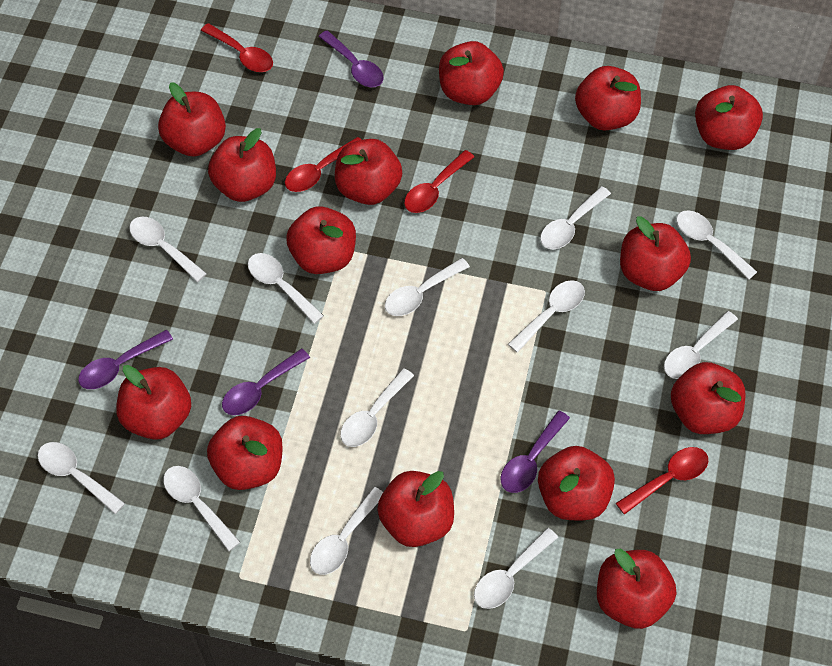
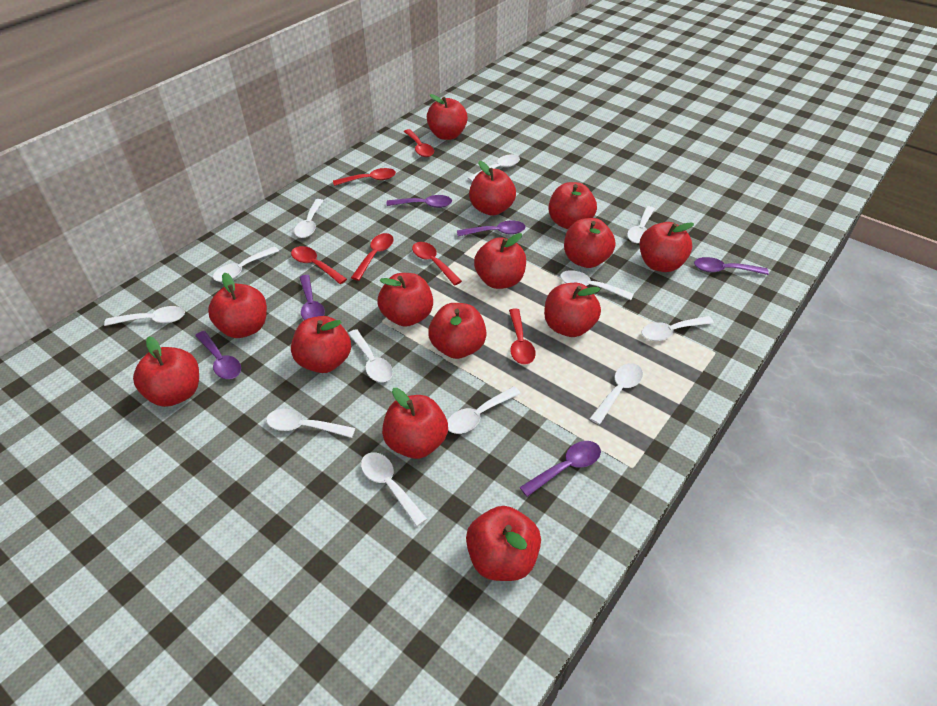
purple spoon: [78,330,173,389] [222,349,310,415] [319,31,384,87] [501,411,570,493] = 4 -> [195,331,241,379] [299,275,325,320] [386,195,452,208] [457,221,526,237] [519,441,601,497] [694,257,769,275] = 6
red spoon: [201,23,273,72] [285,137,362,192] [404,150,474,213] [616,447,708,515] = 4 -> [291,246,347,284] [333,168,396,186] [351,233,394,281] [404,129,434,157] [412,242,462,286] [509,308,536,365] = 6

